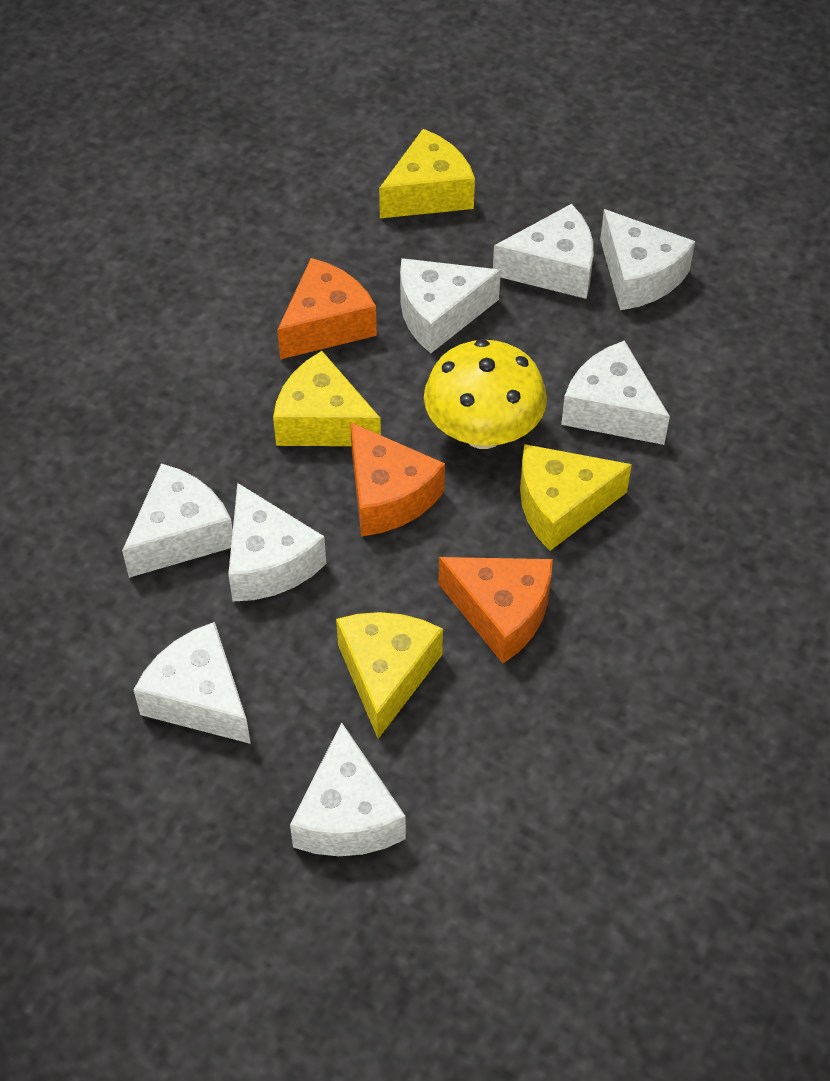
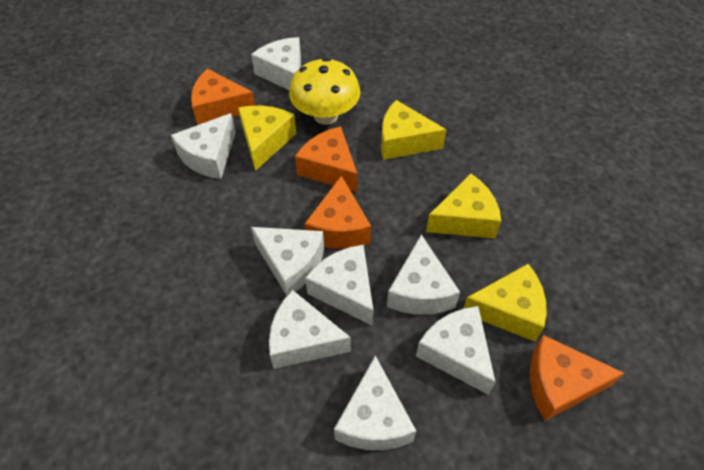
orange cheese: [277,258,377,359] [350,422,445,536] [438,557,553,663] = 3 -> [191,69,255,125] [295,126,358,192] [305,175,371,249] [530,335,624,421] = 4

